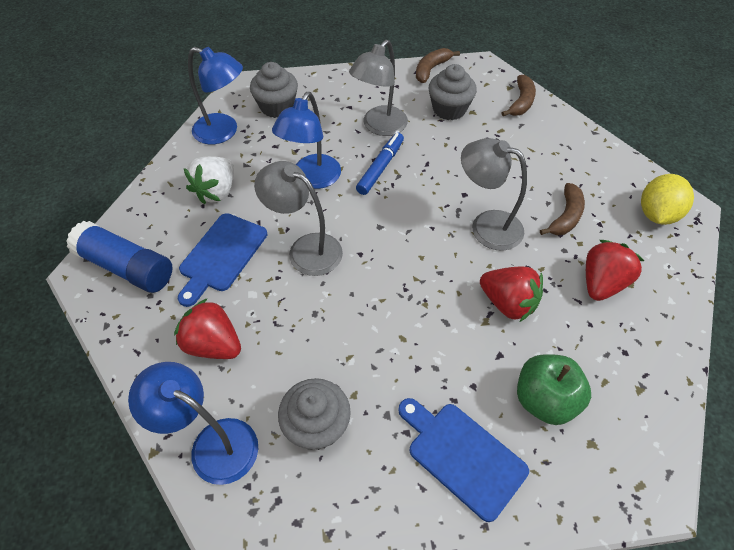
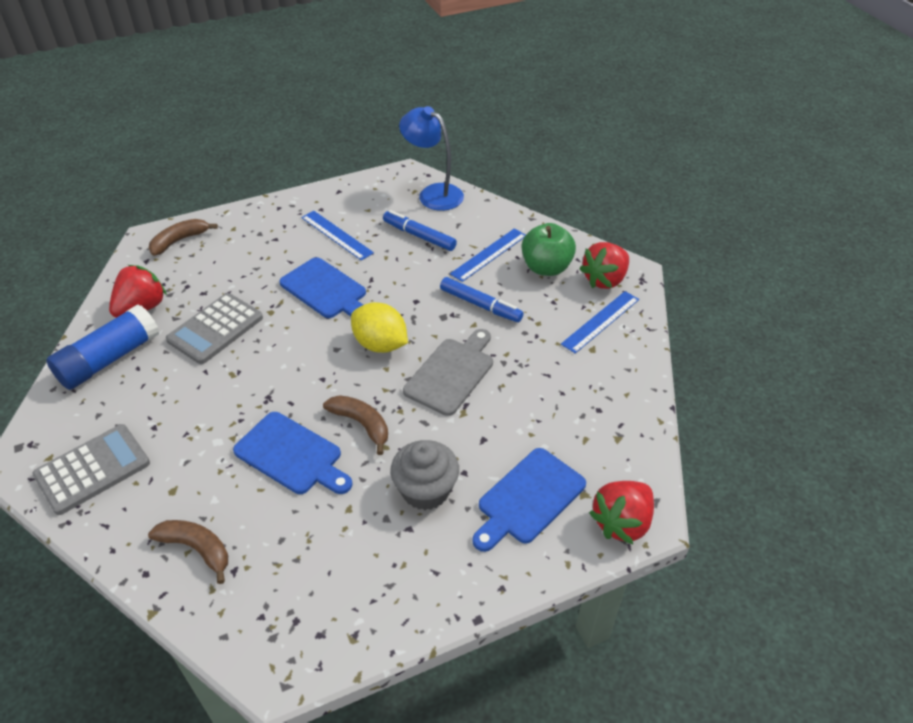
blue cutting board: [178,213,267,307] [398,398,529,522] = 2 -> [233,412,352,494] [279,257,366,318] [472,448,586,552] = 3
blue lamp: [128,362,258,485] [188,47,243,144] [272,92,341,189] = 3 -> [399,106,464,211] = 1
blue marker: [356,133,404,195] = 1 -> [383,210,457,251] [440,277,524,322] = 2
blue ruler: none = 0 -> [301,211,374,261] [450,228,525,282] [561,291,639,354] = 3
grey calculator: none = 0 -> [32,424,150,515] [166,293,263,364] = 2
grey cupcake: [250,62,298,118] [278,378,351,450] [429,64,477,120] = 3 -> [390,440,459,510] = 1
grey cutting board: none = 0 -> [403,329,493,416] = 1
grey lamp: [254,161,343,276] [349,40,408,136] [461,138,527,251] = 3 -> none = 0
white strawberry: [184,156,234,204] = 1 -> none = 0

